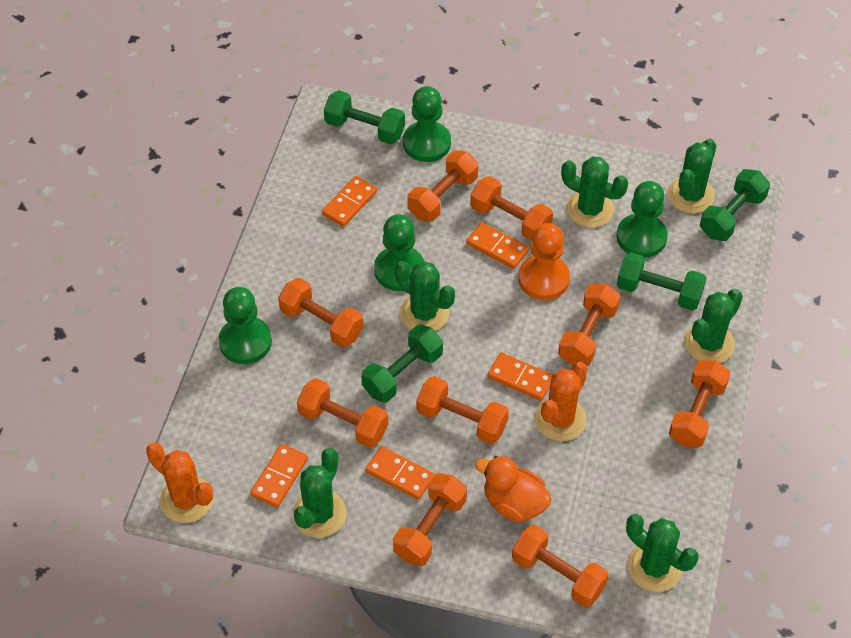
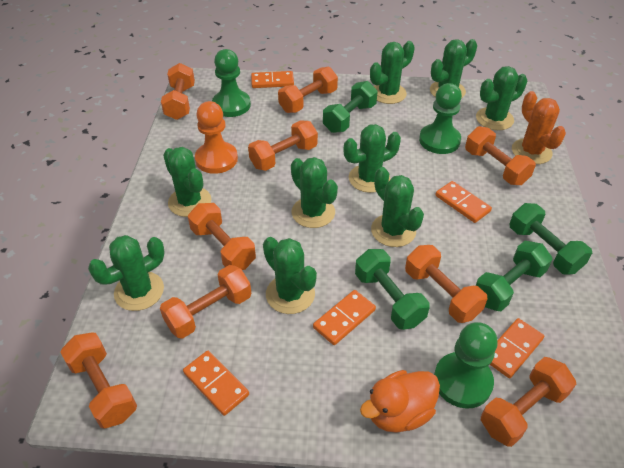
green cactus: [292,448,347,538] [395,261,455,331] [561,157,628,228] [626,514,698,592] [667,139,716,213] [685,289,743,363] = 6 -> [88,235,165,311] [163,147,211,217] [263,237,317,314] [291,157,338,228] [344,124,401,193] [370,41,415,104] [371,167,424,247] [430,39,477,99] [476,66,527,130] = 9
green pawn: [218,287,272,364] [374,214,424,291] [403,86,451,162] [616,181,668,258] = 4 -> [212,49,251,117] [419,83,462,154] [434,322,498,409] = 3
orange cactus: [146,442,214,523] [535,362,588,441] = 2 -> [512,91,566,164] = 1

